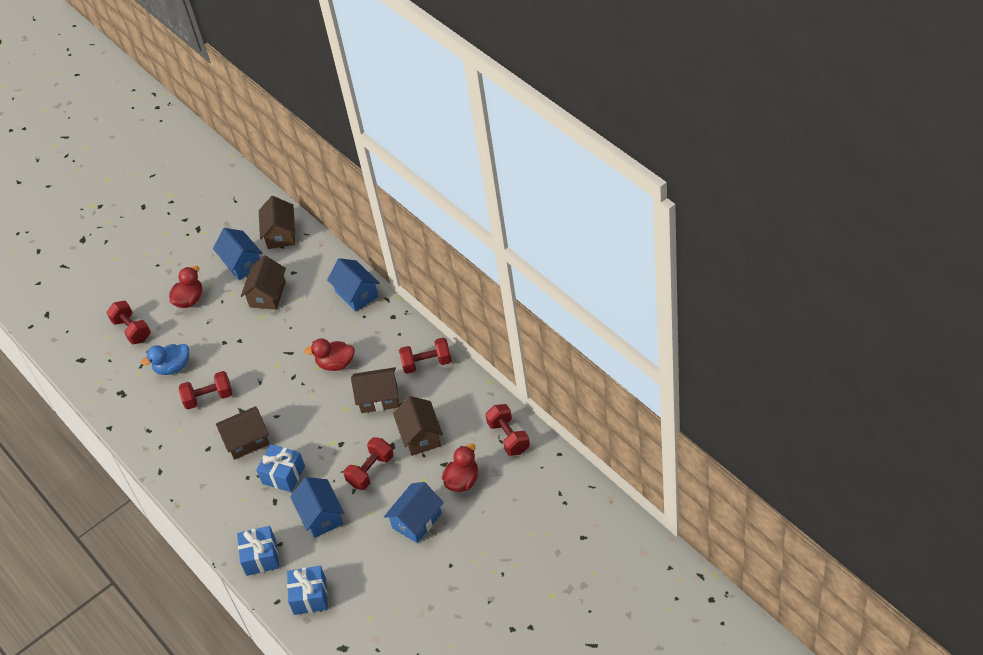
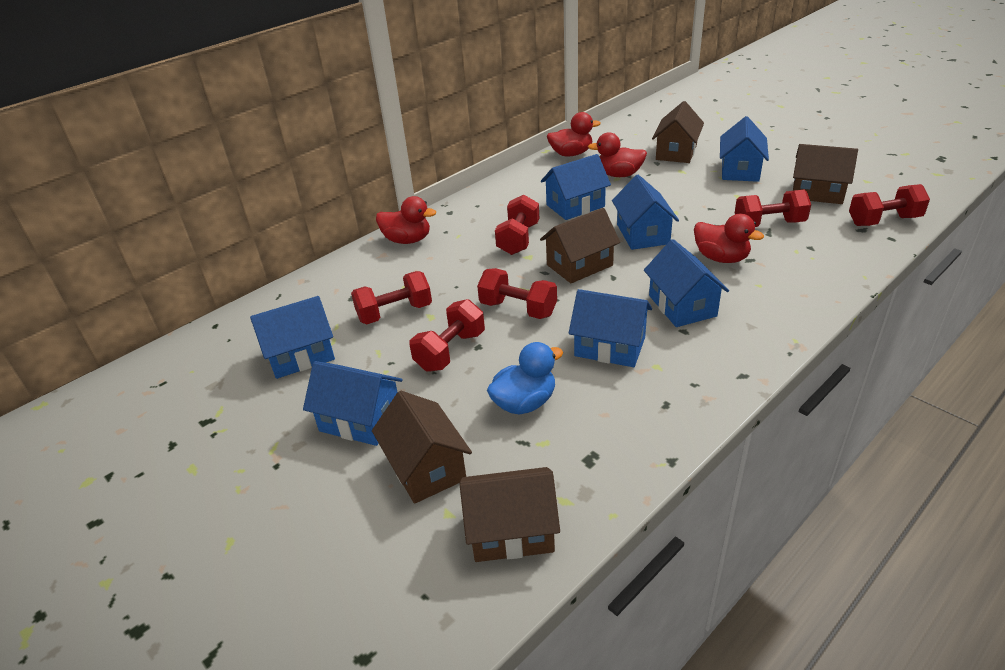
blue gift: [237,526,279,576] [256,444,305,492] [287,566,328,615] = 3 -> none = 0
blue house: [213,228,263,280] [290,477,344,538] [327,258,380,312] [384,482,444,543] = 4 -> [250,296,335,379] [303,361,403,446] [541,154,611,220] [569,289,652,367] [612,175,679,250] [644,239,729,327] [720,116,769,182] = 7
red duck: [169,266,202,308] [304,338,355,371] [442,443,478,492] = 3 -> [376,196,436,244] [547,112,601,156] [588,132,647,177] [694,214,764,263] = 4
red dumbbell: [106,301,151,344] [179,371,232,409] [344,437,393,490] [399,337,452,374] [485,404,530,456] = 5 -> [351,271,432,324] [409,299,485,372] [477,268,557,319] [495,195,539,255] [735,189,811,227] [849,184,930,226] = 6

